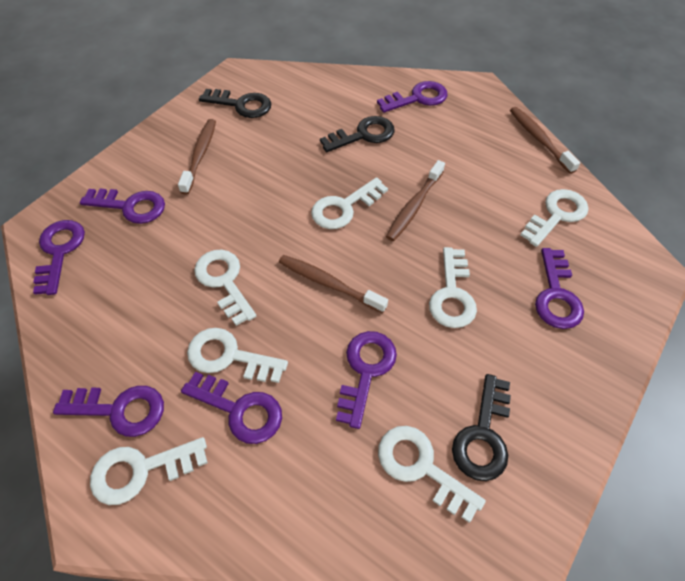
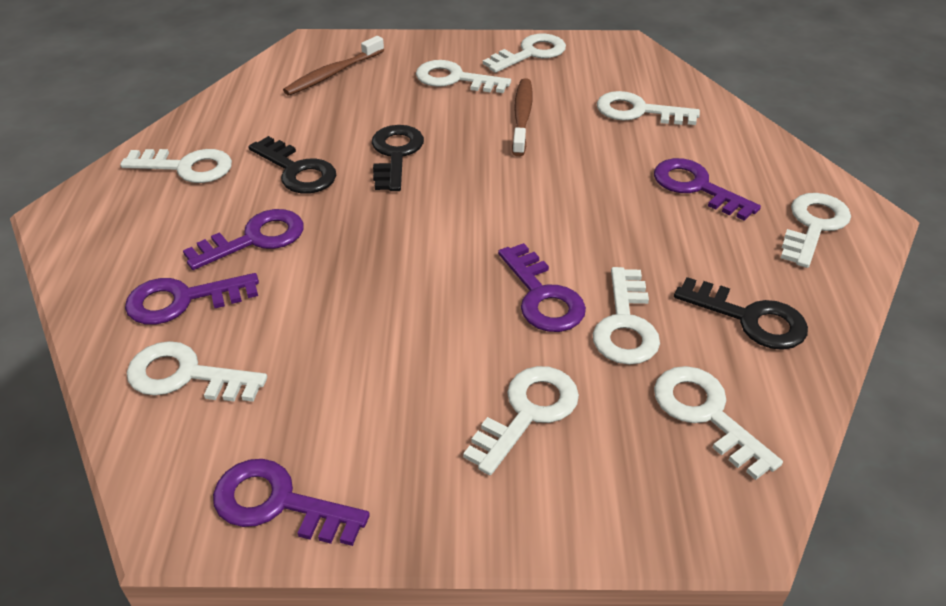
brown toothbrush: [178,119,216,195] [279,255,388,313] [386,160,445,241] [510,107,580,174] = 4 -> [283,36,384,96] [512,78,533,156] = 2
purple key: [33,220,85,295] [53,386,164,437] [80,189,165,224] [181,372,282,444] [336,331,397,429] [377,81,448,113] [535,248,584,329] = 7 -> [125,273,259,325] [183,209,304,270] [213,459,370,546] [498,243,586,332] [654,158,761,221] = 5
white key: [90,437,208,505] [187,328,288,383] [194,249,256,326] [311,177,388,229] [378,426,486,523] [429,247,477,328] [520,189,589,247] = 7 -> [120,149,232,183] [127,341,267,402] [416,60,511,93] [463,366,579,475] [483,34,566,73] [593,267,660,365] [597,91,700,125] [654,366,783,480] [781,193,851,268] = 9

